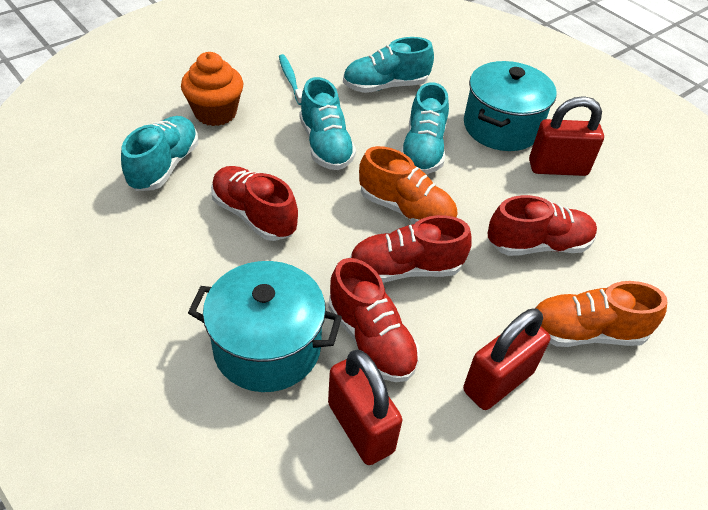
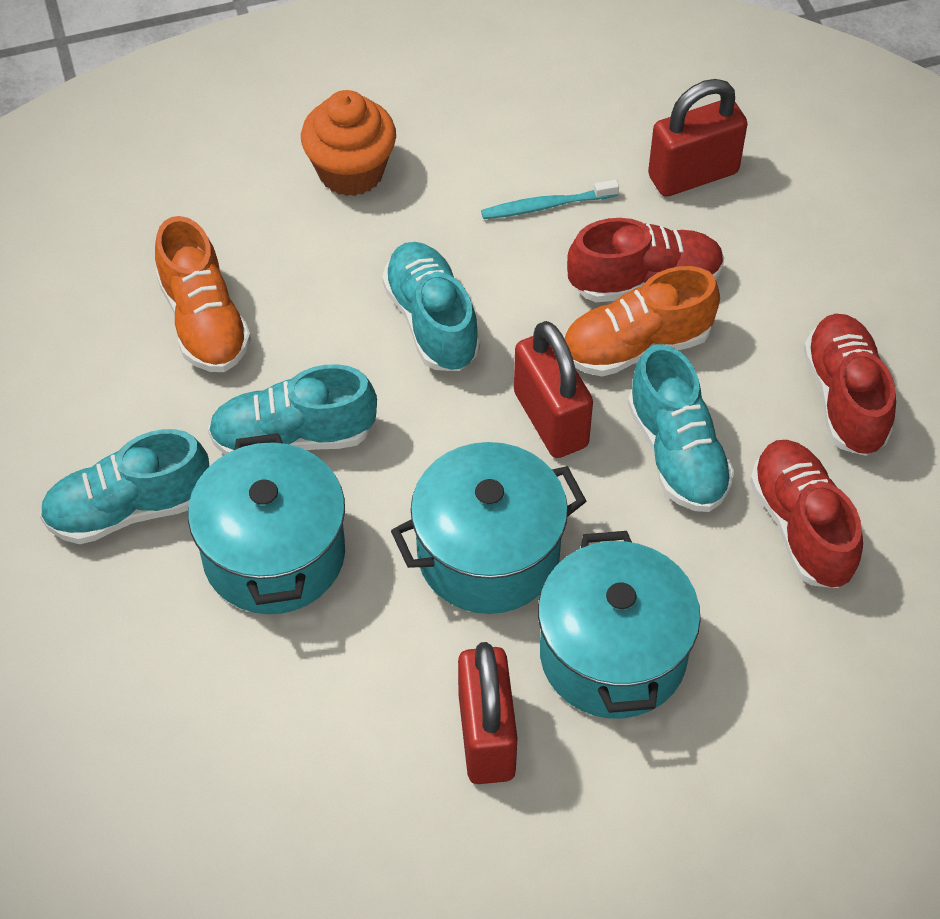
red shoe: [211,166,298,241] [328,258,420,382] [350,215,472,283] [488,195,597,256] = 4 -> [567,218,724,302] [750,440,863,588] [804,314,896,456] = 3
turquoise pot: [188,261,342,392] [464,61,557,151] = 2 -> [188,433,345,614] [391,442,586,614] [538,531,701,719] = 3

